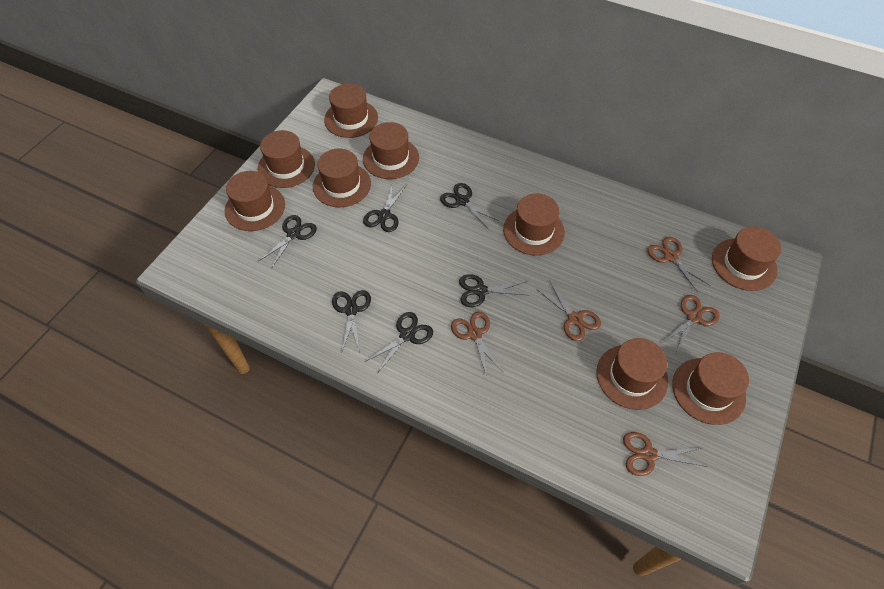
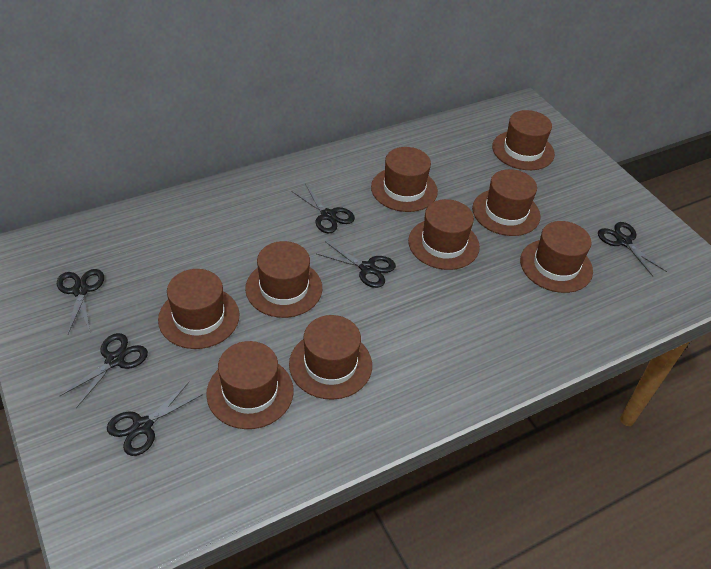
brown scissors: [451,311,504,377] [538,282,601,341] [623,432,708,476] [647,237,710,292] [661,295,720,353] = 5 -> none = 0

